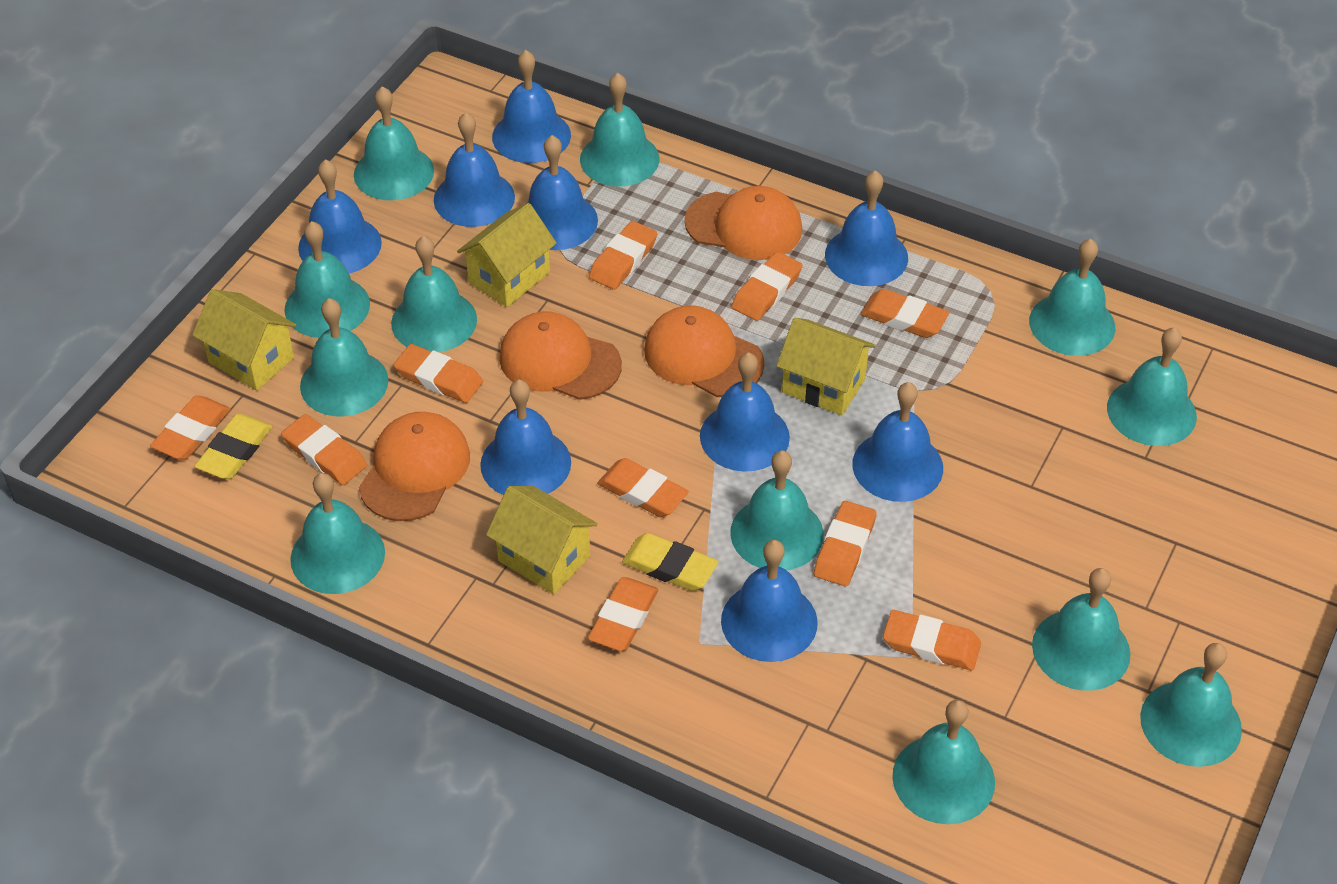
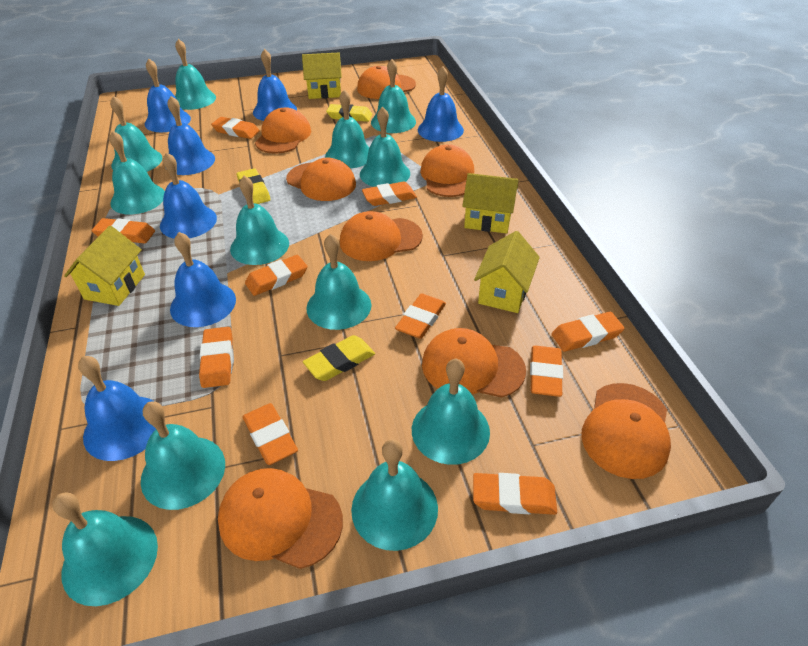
blue bell: [298,159,382,273] [434,112,515,227] [480,380,571,495] [492,50,571,163] [527,135,598,250] [700,352,790,472] [721,540,818,662] [825,170,908,286] [852,382,943,502] = 9 -> [78,356,156,461] [145,59,191,132] [160,152,217,239] [167,96,215,175] [170,232,236,327] [253,49,297,121] [418,66,464,142] = 7
orange cap: [359,412,470,521] [499,311,622,400] [644,305,765,397] [684,186,802,260] = 4 -> [218,468,343,569] [255,108,311,154] [286,158,356,201] [340,211,423,261] [357,66,416,99] [420,144,474,197] [422,328,526,398] [581,383,671,479] = 8
yellow eraser: [194,414,272,479] [622,533,718,591] = 2 -> [237,168,270,204] [303,335,375,381] [326,104,372,122] = 3

